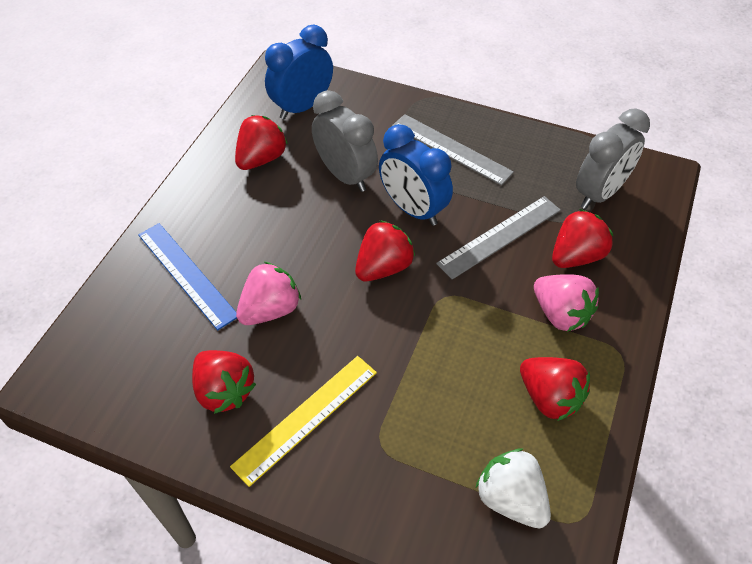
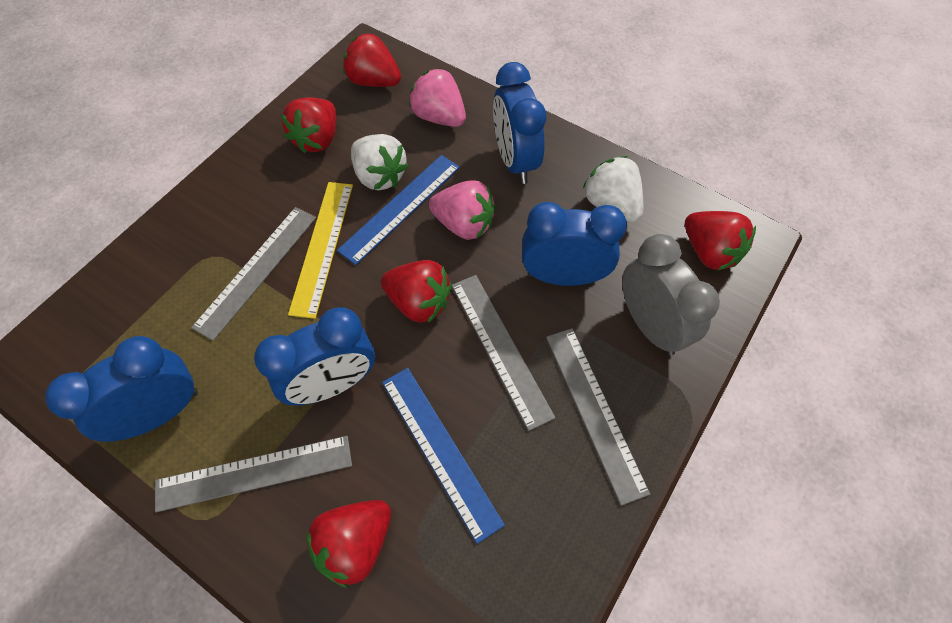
blue clock: [265,25,333,119] [379,124,453,226] = 2 -> [45,336,198,442] [254,307,375,406] [493,62,546,184] [522,202,627,286] = 4
blue ruler: [139,223,237,330] = 1 -> [337,155,460,265] [382,368,505,544] = 2
grey clock: [312,90,378,192] [576,108,650,209] = 2 -> [622,234,720,355] = 1
grey ruler: [392,114,514,185] [436,196,561,280] = 2 -> [155,436,352,512] [191,207,316,341] [452,275,556,431] [546,328,650,506] = 4
white strawberry: [476,448,551,528] = 1 -> [351,134,409,190] [583,156,643,222] = 2

